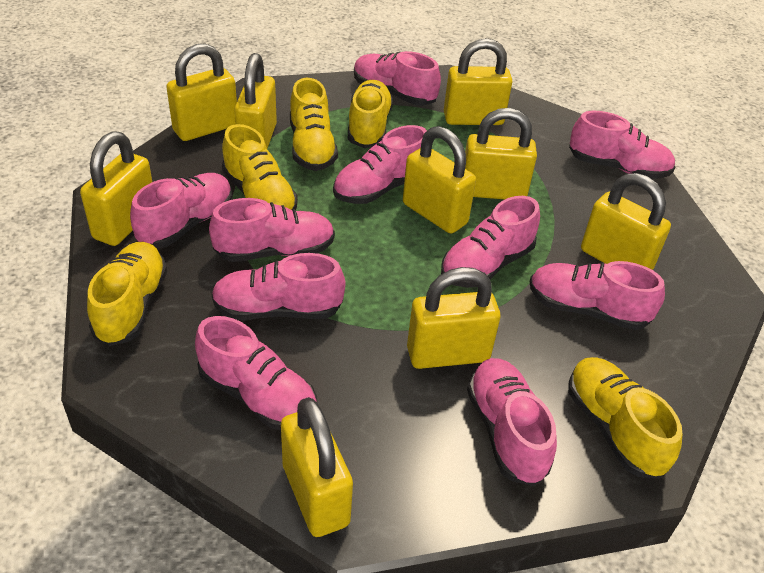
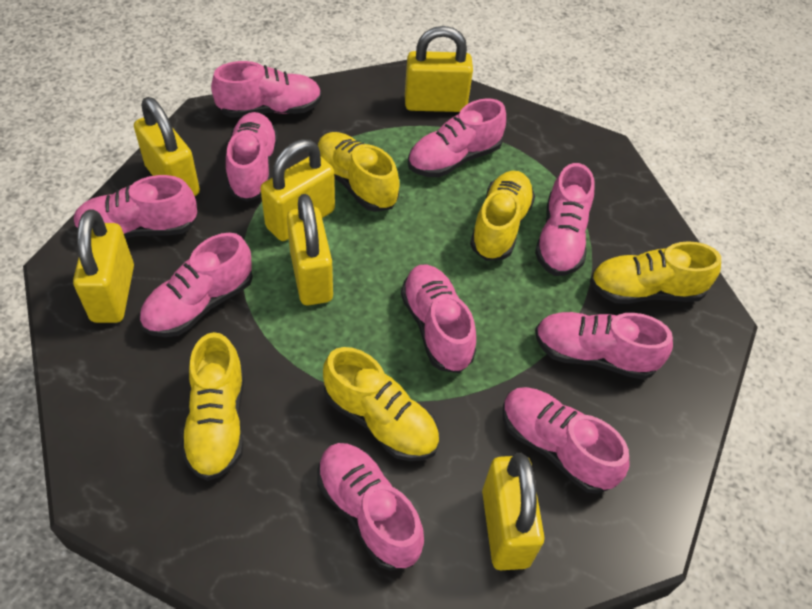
yellow padlock: [80,131,152,246] [166,44,237,141] [234,53,277,148] [281,397,353,537] [403,126,476,233] [407,267,500,369] [444,38,512,125] [465,108,537,199] [581,173,671,270] = 9 -> [73,209,134,323] [134,97,200,196] [260,139,335,241] [287,194,333,305] [405,26,473,112] [482,453,545,570] = 6

